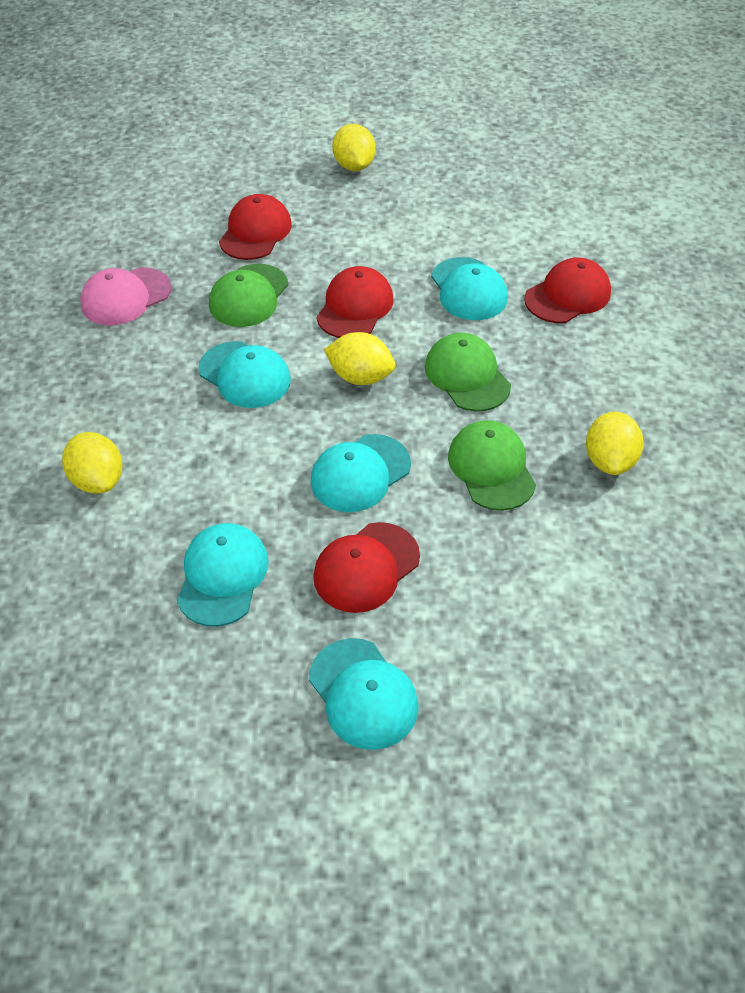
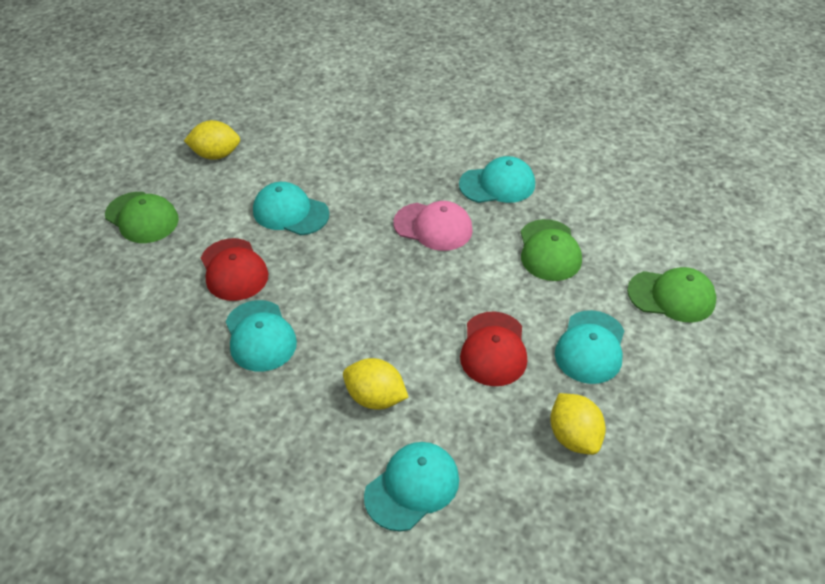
red cap: [219,194,292,260] [313,522,420,613] [316,266,394,338] [524,258,611,323] = 4 -> [201,238,268,301] [460,312,527,386] = 2
yellow lemon: [62,432,122,494] [324,332,395,385] [332,124,375,171] [586,412,644,475] = 4 -> [184,120,240,160] [343,358,409,410] [550,393,606,455] = 3

